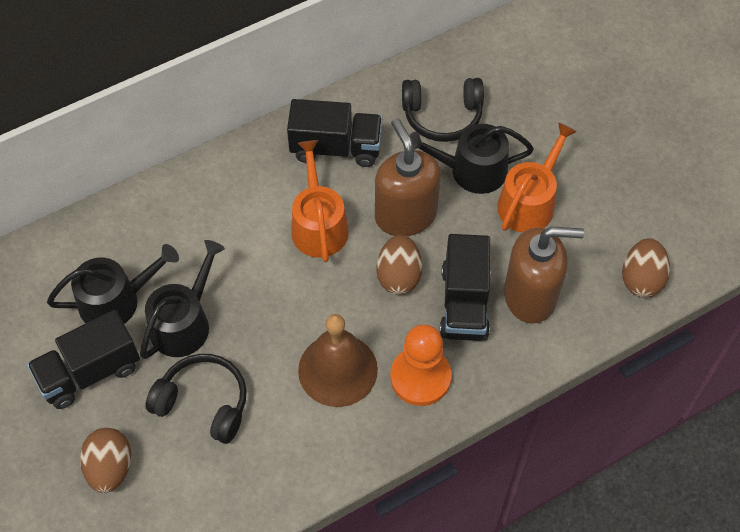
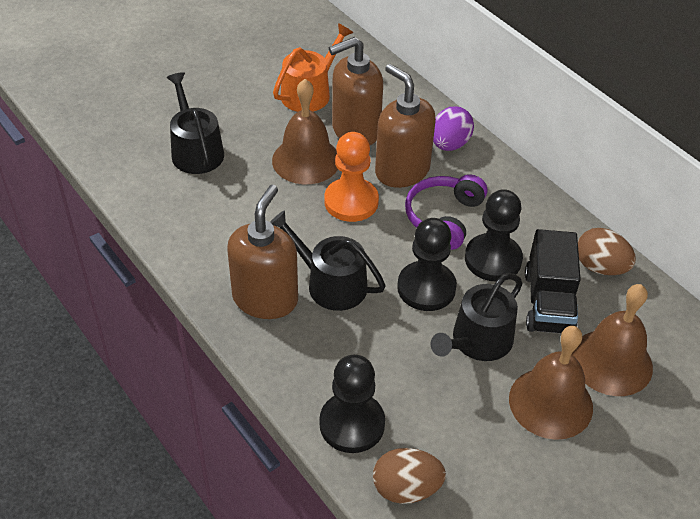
black headphones: [145,354,247,444] [402,78,484,142] = 2 -> none = 0
black pawn: none = 0 -> [319,355,385,453] [397,218,457,311] [465,189,523,281] = 3
black truck: [27,309,140,409] [287,99,382,167] [440,234,491,341] = 3 -> [525,229,581,334] = 1
brown bell: [298,314,378,407] = 1 -> [272,79,338,184] [509,326,593,440] [572,284,653,396] = 3
brown egg: [80,428,131,493] [376,235,422,295] [622,238,670,297] = 3 -> [373,448,446,504] [578,228,636,275] = 2
brown soap dispenser: [375,118,441,236] [504,226,584,324] = 2 -> [227,185,298,319] [329,37,383,145] [375,64,436,188] = 3
orange watering can: [291,140,349,262] [497,123,577,233] = 2 -> [273,23,353,112] = 1
purple egg: none = 0 -> [433,106,474,151] = 1
purple headphones: none = 0 -> [405,174,487,250] = 1

